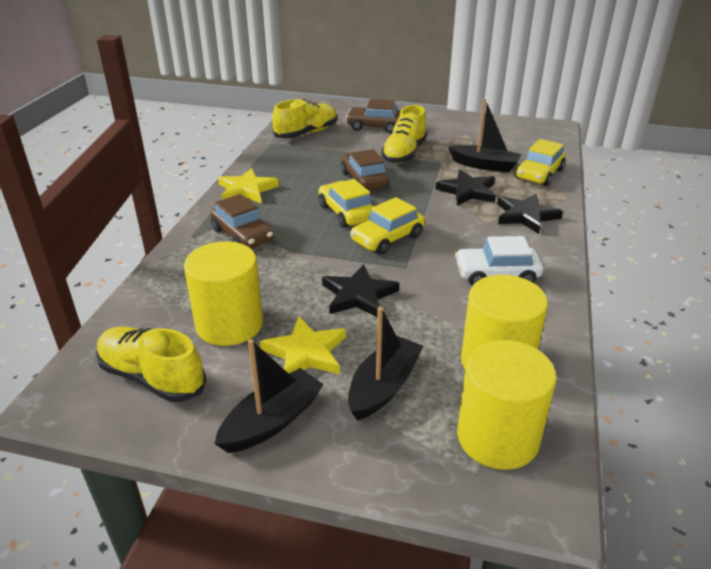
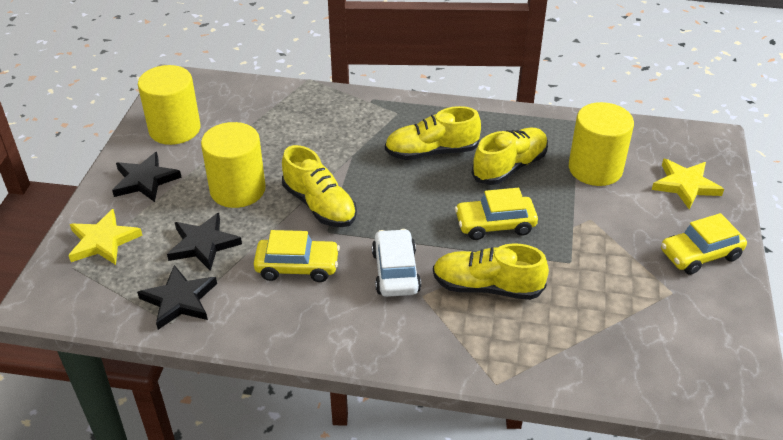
black boat: [214,339,324,453] [348,307,423,421] [448,99,521,173] = 3 -> none = 0
brown car: [210,194,274,248] [341,149,390,190] [346,99,401,133] = 3 -> none = 0
yellow shoe: [96,327,206,402] [272,99,337,139] [381,105,427,163] = 3 -> [282,145,357,227] [385,106,481,160] [433,243,549,300] [472,127,548,185] = 4

